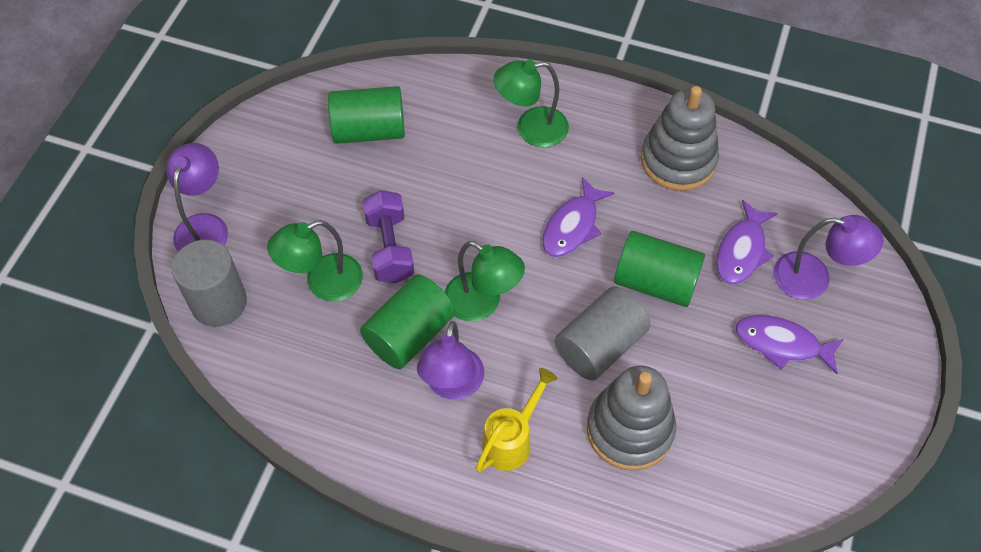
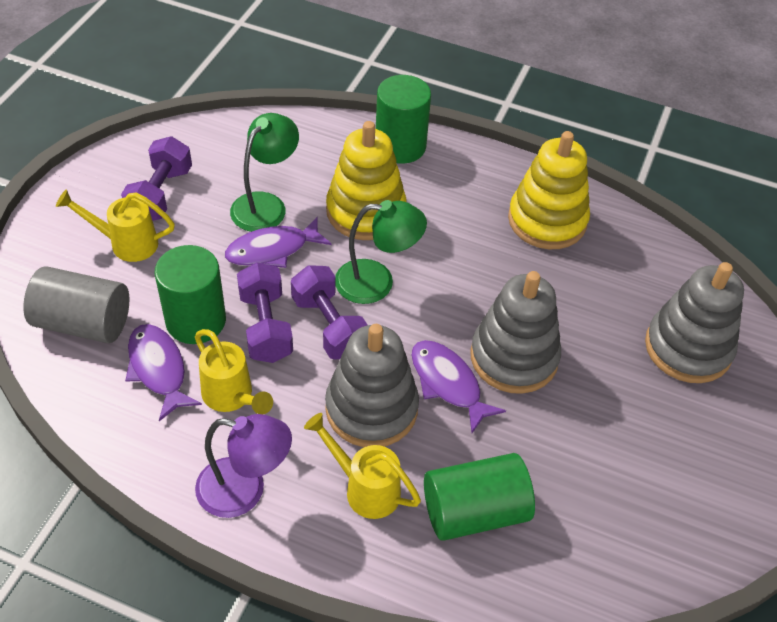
green lamp: [267,220,363,302] [445,241,525,321] [494,60,569,147] = 3 -> [230,113,299,232] [336,200,427,304] = 2
grey cylinder: [172,240,247,327] [555,287,650,380] = 2 -> [23,266,129,343] = 1
grey stacking toy: [587,366,676,471] [641,86,719,191] = 2 -> [325,324,419,447] [470,271,561,394] [645,262,744,383] = 3
purple dumbbell: [363,190,414,283] = 1 -> [121,136,192,221] [237,262,293,363] [291,265,368,359] = 3
purple lamp: [166,143,228,252] [417,321,484,400] [773,215,884,300] = 3 -> [195,414,292,518] = 1
yellow stacking toy: none = 0 -> [326,121,406,240] [508,131,590,249] = 2
yellow watering can: [476,368,557,472] = 1 -> [56,190,175,262] [195,329,273,414] [304,413,421,519] = 3

